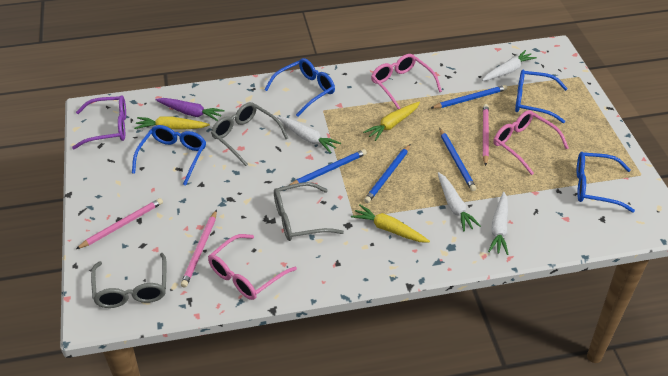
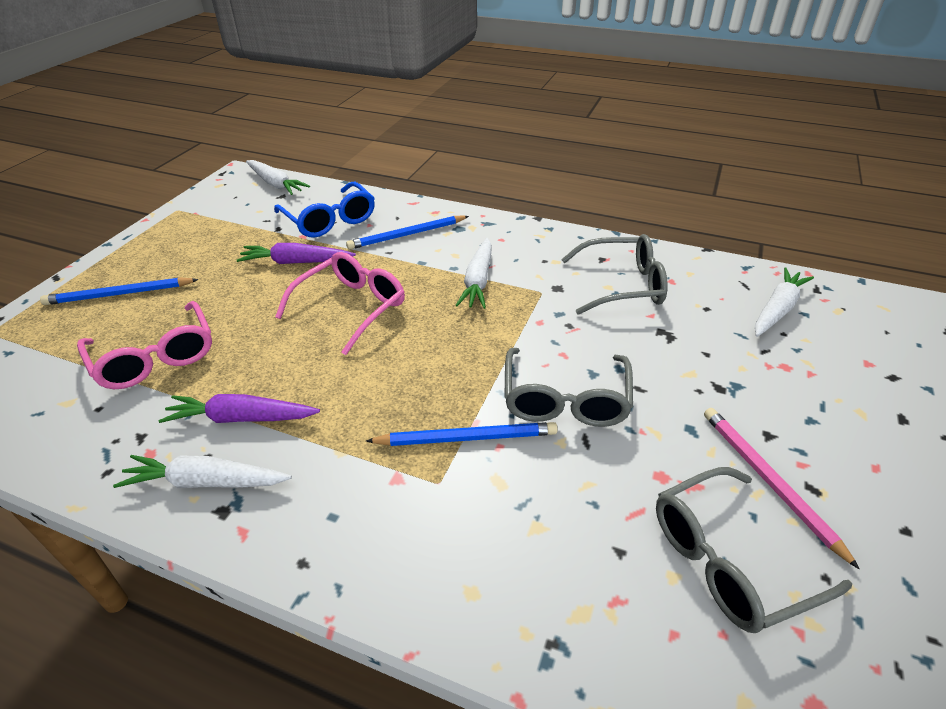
blue glasses: [132,125,206,186] [264,58,335,117] [515,70,568,123] [577,152,635,213] = 4 -> [274,182,375,238] = 1
blue pencil: [290,149,367,185] [364,145,410,203] [431,85,507,109] [439,128,476,191] = 4 -> [40,277,199,305] [346,216,469,250] [366,422,558,446] = 3
pink glasses: [208,234,297,300] [371,54,442,109] [494,110,569,175] = 3 -> [77,301,212,389] [275,252,405,355] = 2
pink pencil: [76,198,163,249] [181,210,217,288] [483,104,489,166] = 3 -> [704,408,860,569] = 1
purple carrot: [155,98,224,121] = 1 -> [159,394,320,423] [237,243,356,264] = 2
purple glasses: [72,96,126,150] = 1 -> none = 0
yellow carrot: [134,116,210,130] [351,204,430,243] [363,102,420,141] = 3 -> none = 0

